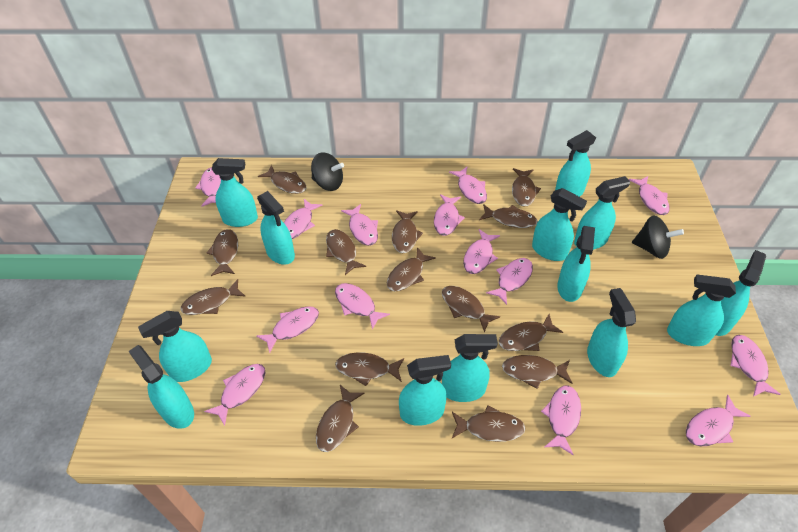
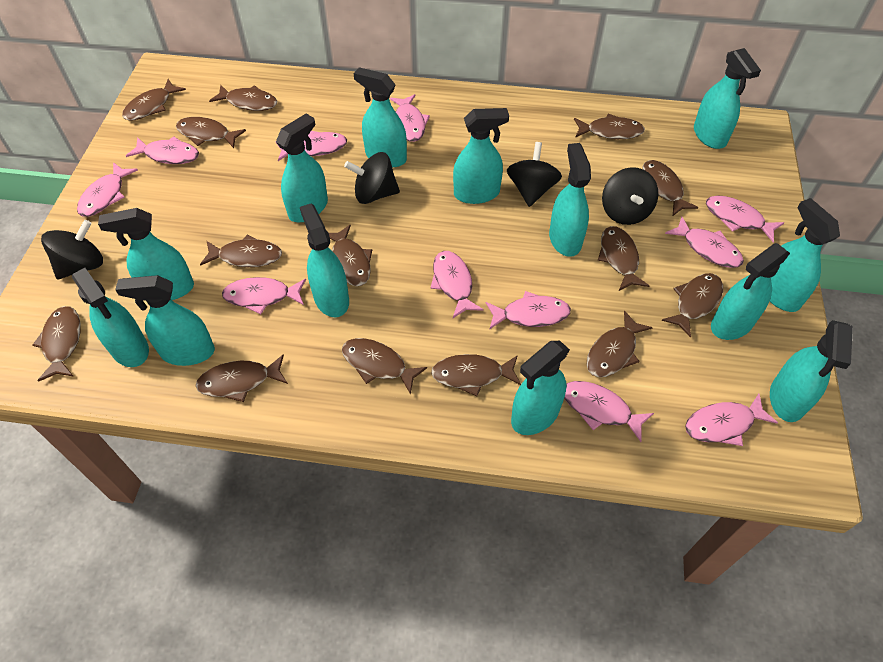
black spinning top: [311,152,344,191] [632,216,684,259] = 2 -> [41,220,103,279] [344,152,400,204] [507,142,562,207] [602,167,658,225] = 4
pink fish: [195,167,221,207] [204,364,265,426] [256,306,319,353] [284,199,323,239] [335,283,390,330] [341,204,378,246] [434,194,465,236] [449,166,487,204] [463,229,500,274] [486,258,533,305] [541,386,581,455] [629,176,670,215] [686,395,750,446] [730,335,781,397] = 14 -> [77,162,138,217] [126,136,199,164] [222,277,306,314] [275,131,347,161] [390,94,430,142] [430,251,483,318] [486,291,571,330] [564,381,654,442] [665,217,744,268] [685,394,778,446] [706,196,784,242] = 11

